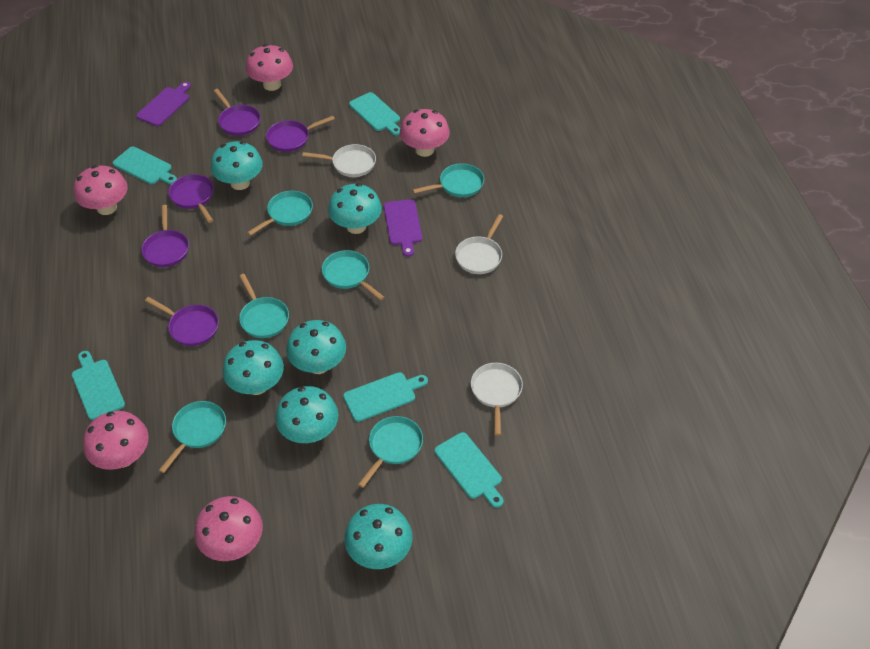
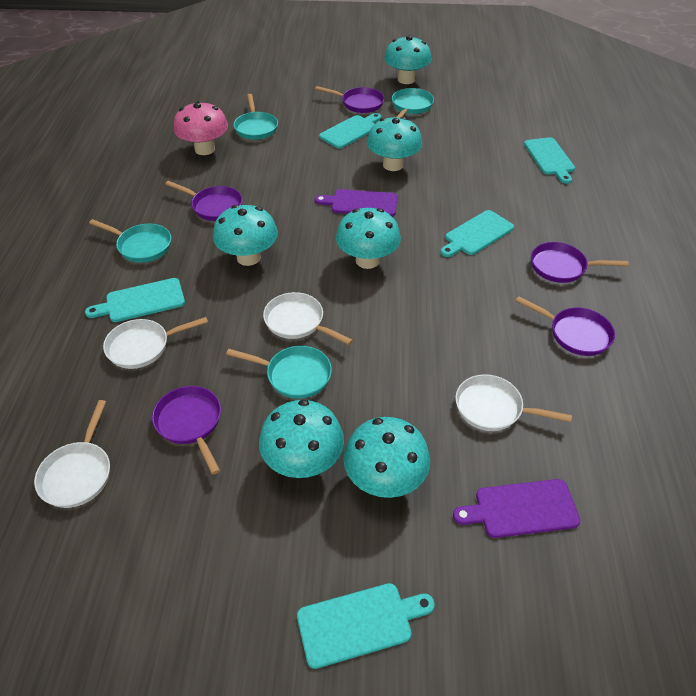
pink mushroom: [74,165,128,215] [83,411,149,470] [194,496,263,561] [246,44,293,91] [400,109,450,157] = 5 -> [174,101,228,155] = 1
turquoise pan: [159,401,226,473] [239,274,289,338] [247,191,313,236] [322,250,384,300] [358,416,423,488] [413,163,484,197] = 6 -> [89,219,171,262] [226,346,332,399] [234,94,278,140] [392,88,434,118] = 4
white pan: [302,144,376,177] [455,214,503,274] [471,363,523,436] = 3 -> [34,400,110,508] [103,317,208,369] [263,292,353,345] [455,374,572,431] = 4

